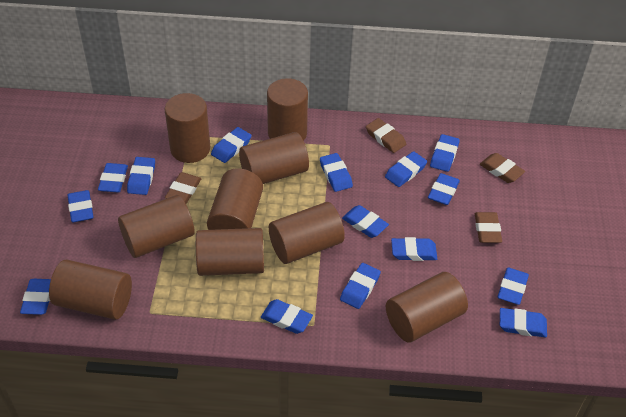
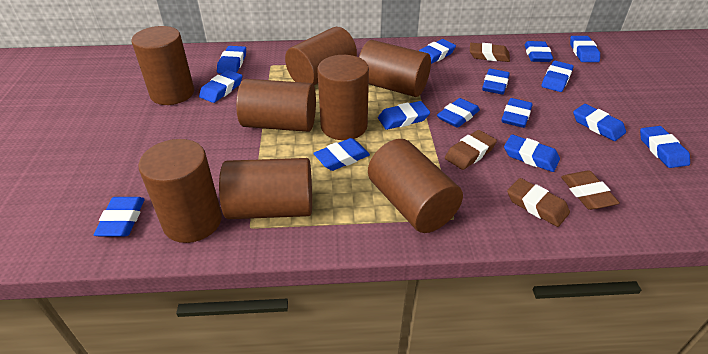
brown cylinder: [49,260,132,320] [118,195,194,258] [165,93,210,163] [196,228,264,276] [207,168,263,230] [239,132,309,184] [267,78,308,141] [269,202,345,264] [386,272,468,343] = 9 -> [131,26,194,105] [138,139,222,243] [219,158,312,219] [236,79,316,132] [285,27,357,85] [317,55,369,140] [359,40,431,97] [368,139,463,233] = 8

